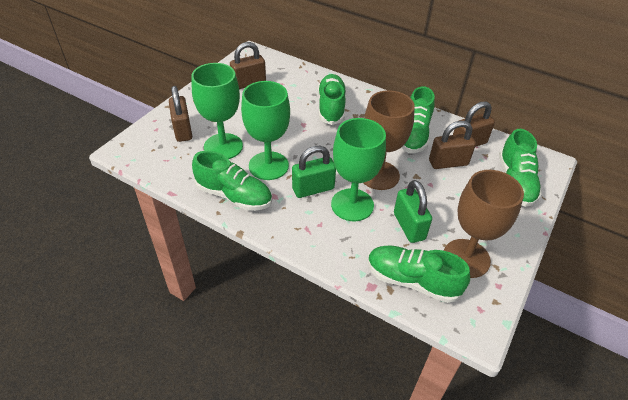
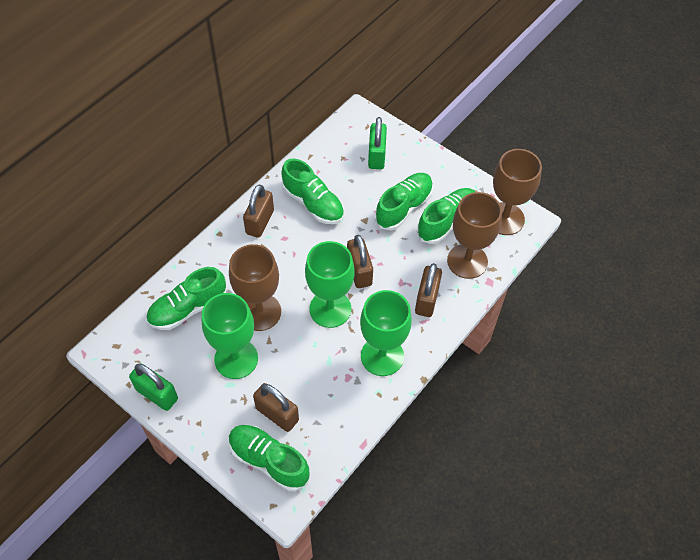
brown goblet: [364,90,415,190] [444,170,524,278] = 2 -> [229,244,281,331] [447,192,502,279] [493,149,542,235] = 3

